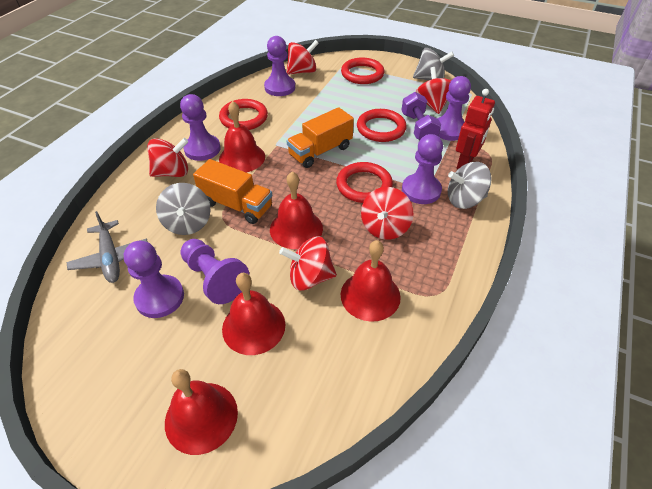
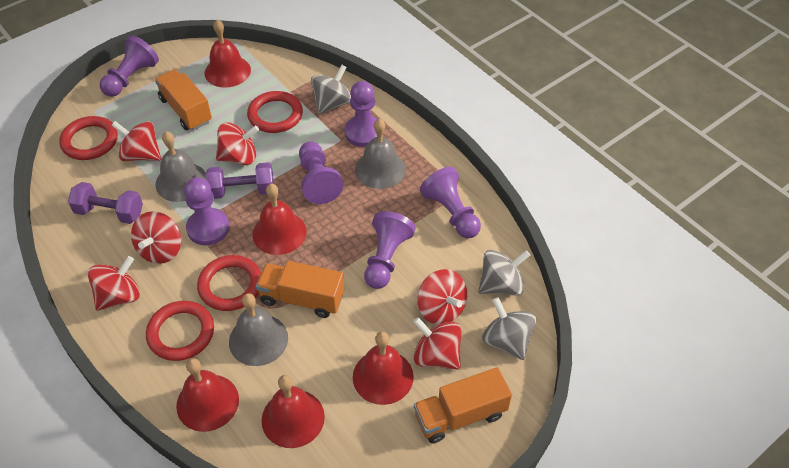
grey bell: none = 0 -> [155,131,206,202] [229,293,288,366] [355,119,406,189] = 3
grey plane: [67,211,148,283] = 1 -> none = 0
orange truck: [193,159,272,224] [287,107,354,168] = 2 -> [155,70,212,130] [256,261,344,318] [414,367,512,443] = 3
purple dumbbell: [401,92,441,140] = 1 -> [68,182,143,224] [205,162,274,199] = 2
red robot: [456,89,495,169] = 1 -> none = 0
red spinning top: [147,138,188,177] [279,236,337,290] [287,40,319,75] [361,187,413,240] [416,67,451,114] = 5 -> [88,256,140,311] [111,121,161,161] [131,211,181,264] [216,122,259,165] [413,317,461,370] [417,269,467,325] = 6

